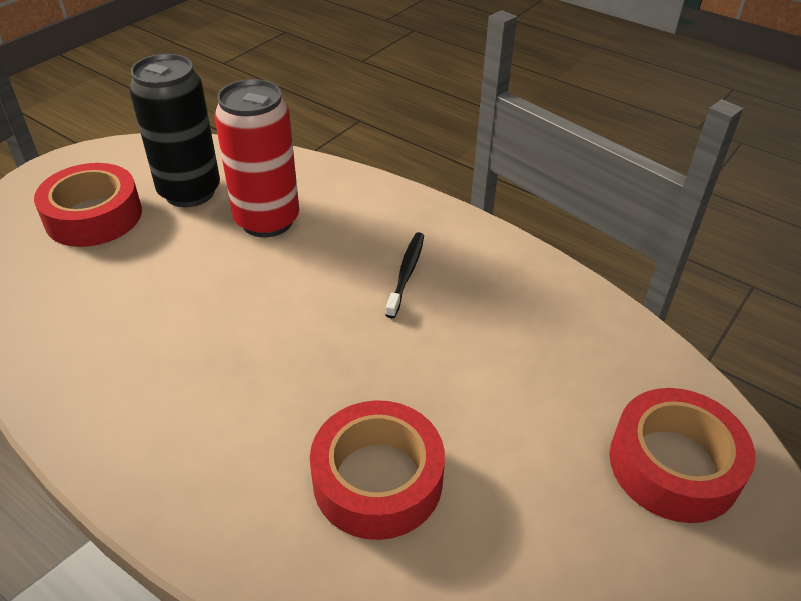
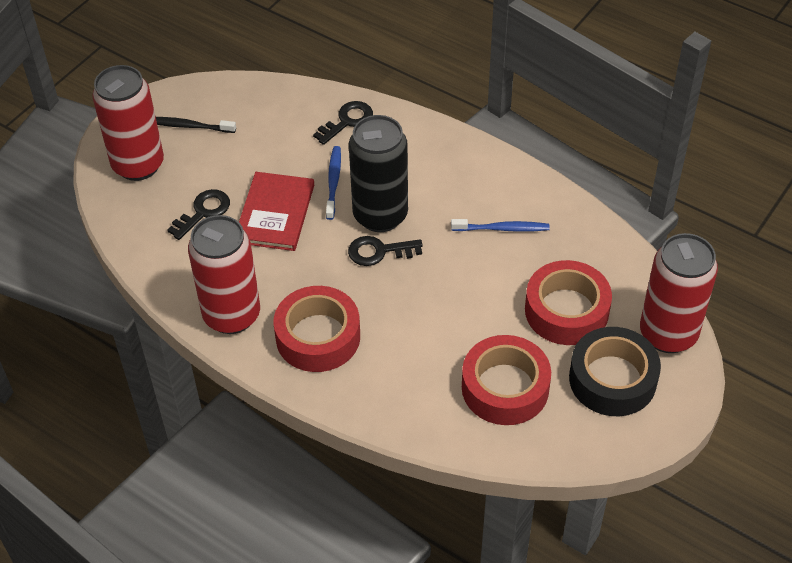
black key: none = 0 -> [167,189,230,240] [313,101,373,145] [348,236,423,266] = 3
black tape: none = 0 -> [569,327,661,416] = 1
blue toothbrush: none = 0 -> [326,146,341,220] [451,219,550,232] = 2
red book: none = 0 -> [239,172,314,251] = 1
red can: [214,79,299,237] = 1 -> [92,65,164,181] [188,215,260,334] [640,233,718,353] = 3

